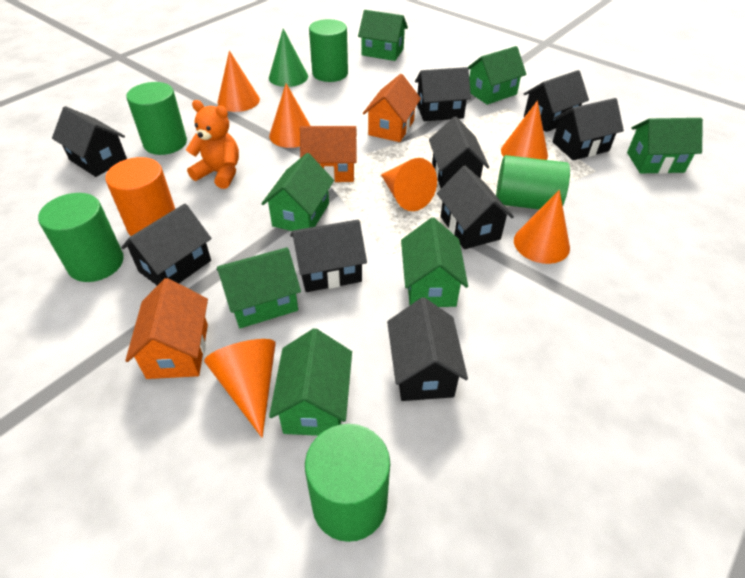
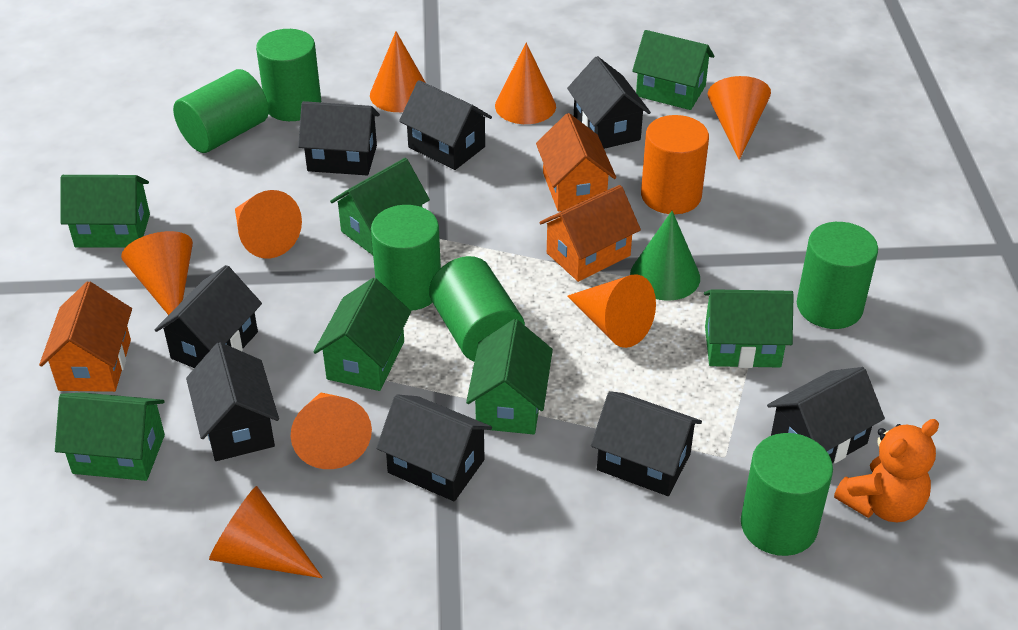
black house: [52,106,127,177] [121,204,212,286] [290,220,367,292] [387,297,468,401] [415,67,471,121] [429,117,489,188] [437,166,514,249] [524,70,589,132] [552,98,624,160] = 9 -> [155,265,262,368] [186,342,279,461] [298,101,380,175] [376,394,492,501] [399,80,492,170] [567,56,651,149] [591,391,702,496] [767,367,885,463] = 8
green cylinder: [38,193,124,282] [126,82,187,155] [305,424,390,542] [309,19,348,82] [496,155,570,210] = 5 -> [173,69,269,153] [256,29,321,121] [371,205,441,311] [429,256,525,362] [741,433,833,556] [797,222,878,329] = 6
orange cone: [204,339,276,438] [217,50,260,112] [269,83,310,148] [381,158,437,211] [501,101,548,160] [514,190,570,264] = 6 -> [121,231,193,315] [209,486,323,578] [235,190,302,258] [291,392,372,469] [370,31,426,112] [495,43,556,124] [567,274,656,348] [708,76,771,160] = 8

